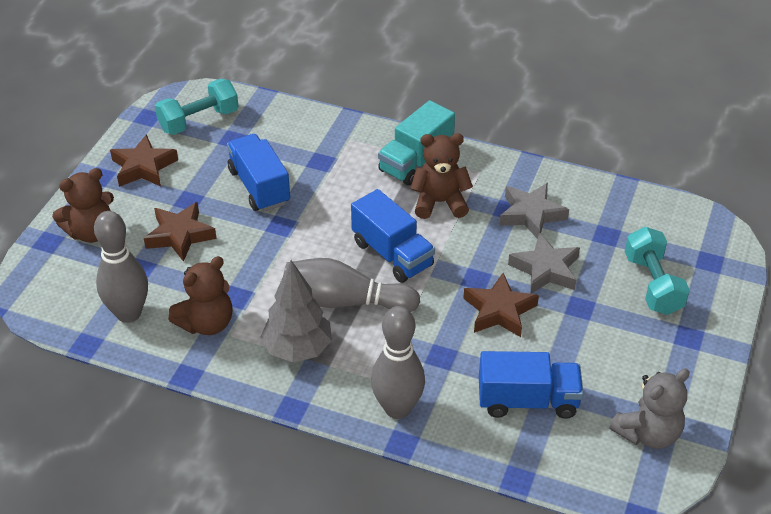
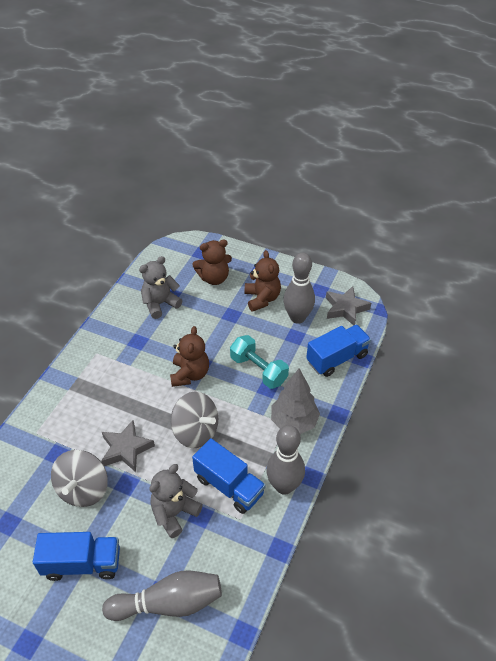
brown star: [110,134,178,187] [144,202,217,262] [463,273,539,337] = 3 -> none = 0
grey spinning top: none = 0 -> [51,450,108,507] [171,391,218,448] = 2
grey teddy bear: [609,368,690,449] = 1 -> [139,256,183,319] [150,464,203,538] = 2
turquoise dumbbell: [155,79,239,135] [625,227,690,315] = 2 -> [230,335,289,389] = 1
turquoise truck: [378,100,455,185] = 1 -> none = 0

